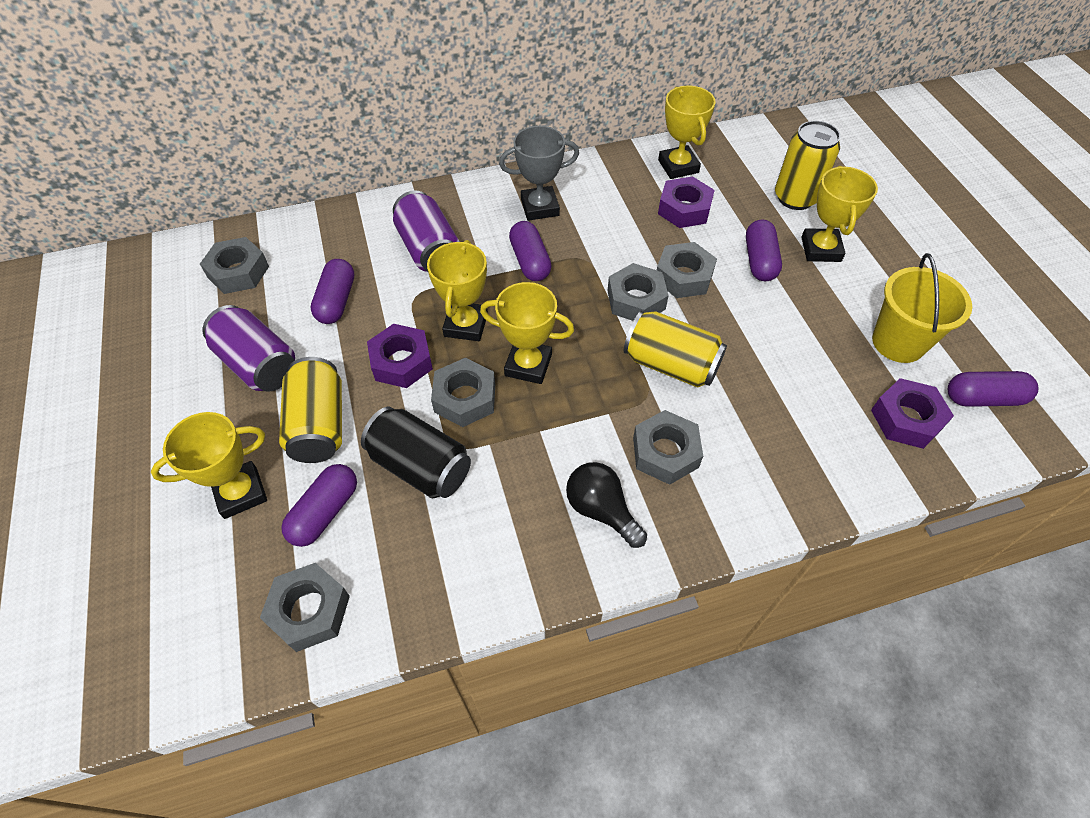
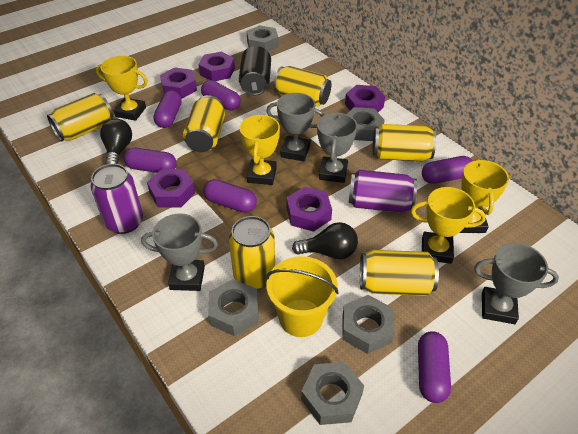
black light bulb: [566,462,647,548] = 1 -> [100,119,132,165] [292,222,358,259] = 2
grey nut: [200,237,269,294] [260,563,350,652] [431,358,495,427] [607,263,669,321] [633,410,703,485] [657,242,717,298] = 6 -> [208,279,259,336] [247,25,279,52] [301,362,364,425] [342,295,395,354] [347,107,385,141] = 5
grey trophy: [499,126,579,221] = 1 -> [141,213,218,291] [266,93,324,161] [317,112,357,183] [474,243,559,324] = 4
purple capsule: [281,464,357,547] [311,259,354,324] [509,221,552,281] [746,219,782,281] [948,371,1039,407] = 5 -> [124,148,177,173] [154,90,182,128] [201,80,240,110] [203,179,257,213] [418,331,451,403] [422,156,473,184] = 6
purple nut: [367,324,433,388] [658,176,715,228] [871,378,954,449] = 3 -> [147,169,195,208] [160,67,197,99] [198,52,235,81] [287,187,332,232] [345,85,385,112] = 5
yellow can: [279,357,342,463] [624,311,727,388] [775,121,840,210] = 3 -> [47,93,113,142] [183,95,225,152] [229,216,275,289] [273,66,331,107] [360,250,439,296] [373,124,436,161] = 6
yellow trophy: [151,412,267,519] [427,240,488,341] [480,282,574,384] [658,86,716,179] [801,166,878,262] = 5 -> [96,56,148,121] [239,115,280,185] [411,187,486,264] [460,159,509,233] = 4

